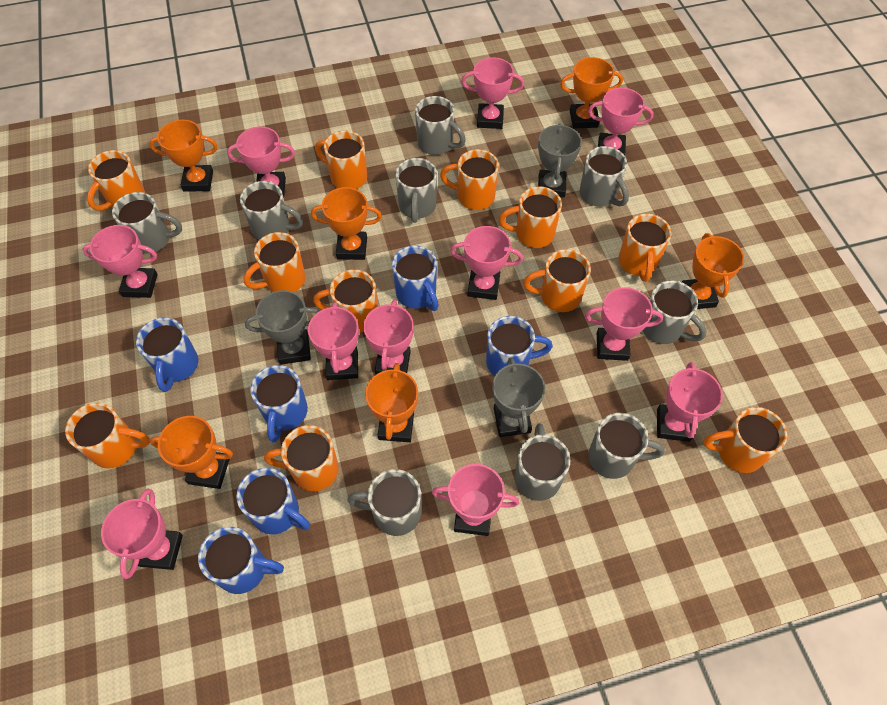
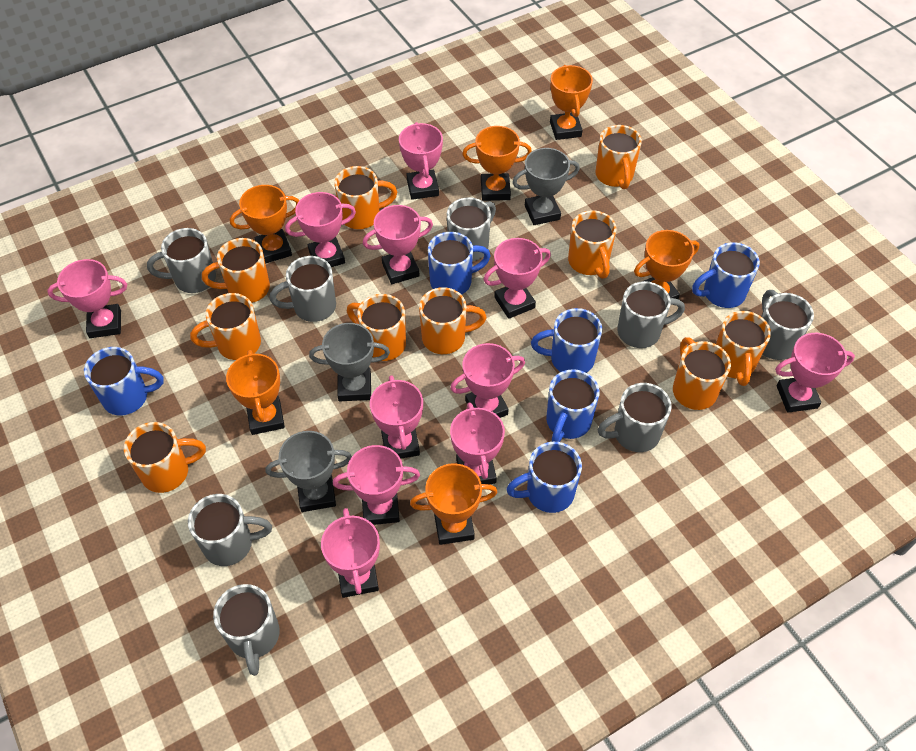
grey mug: [112,192,182,254] [240,181,303,240] [347,469,421,536] [395,158,437,223] [415,96,466,155] [515,423,570,501] [580,146,629,207] [588,413,665,479] [642,280,707,344] = 9 -> [147,228,216,293] [188,494,272,566] [213,584,279,676] [269,256,336,322] [447,197,496,261] [598,383,672,452] [617,281,685,348] [761,290,814,360] = 8
orange mug: [65,403,150,469] [87,150,145,211] [244,232,306,292] [264,425,339,491] [313,269,378,333] [315,131,367,189] [440,149,499,210] [499,186,562,248] [523,249,591,312] [619,214,671,282] [703,407,787,473] = 11 -> [124,422,206,493] [190,293,261,360] [202,238,270,303] [334,166,397,229] [347,294,406,361] [419,287,487,354] [568,210,617,279] [595,125,642,189] [673,337,731,410] [716,311,771,386] = 10

